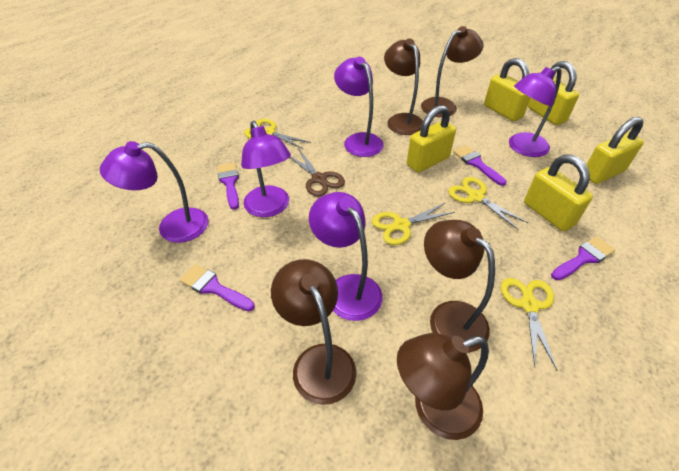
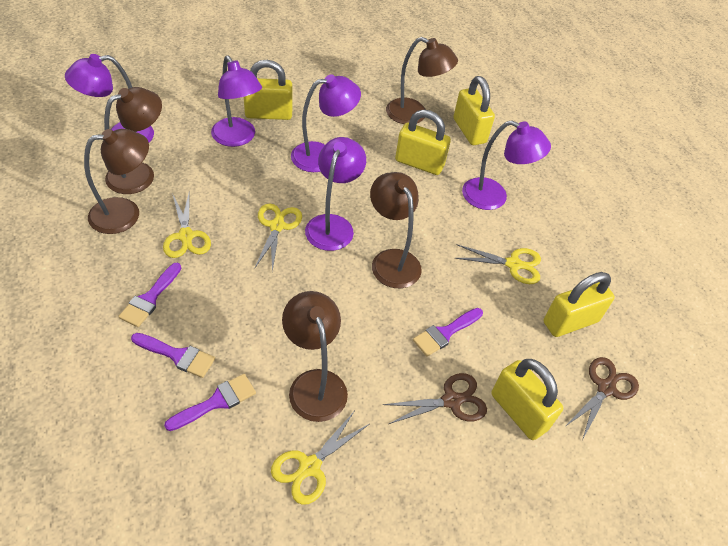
brown scissors: [290,150,345,196] = 1 -> [383,373,487,424] [566,357,639,440] = 2

